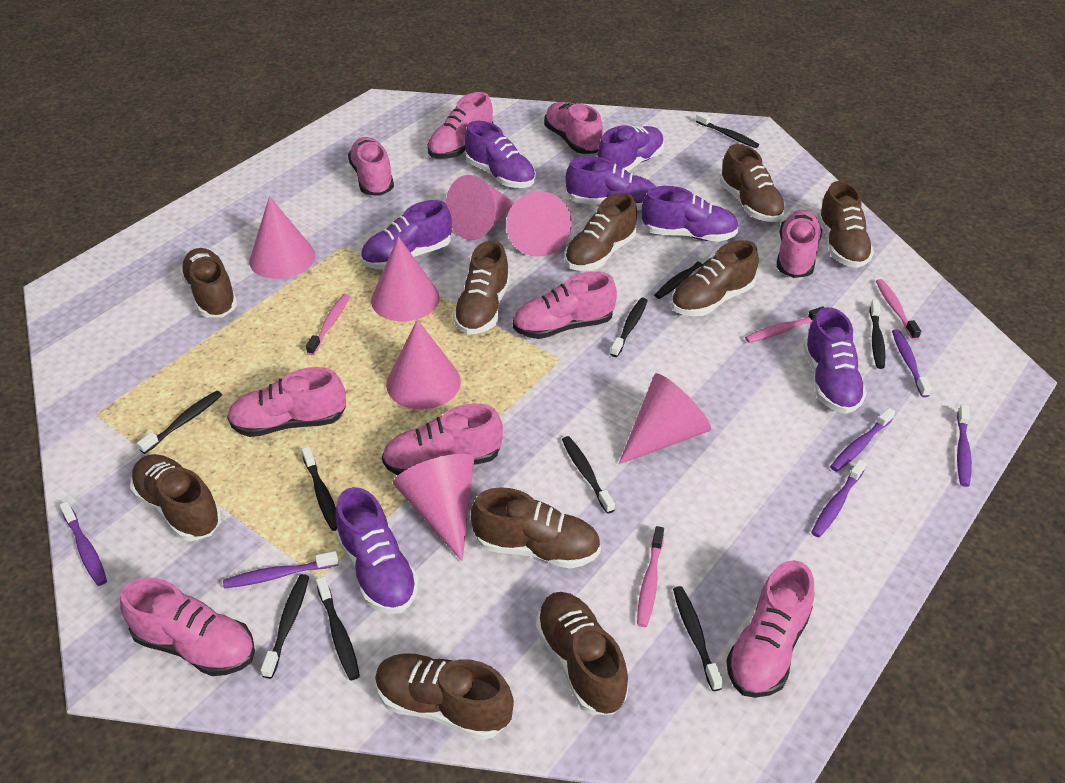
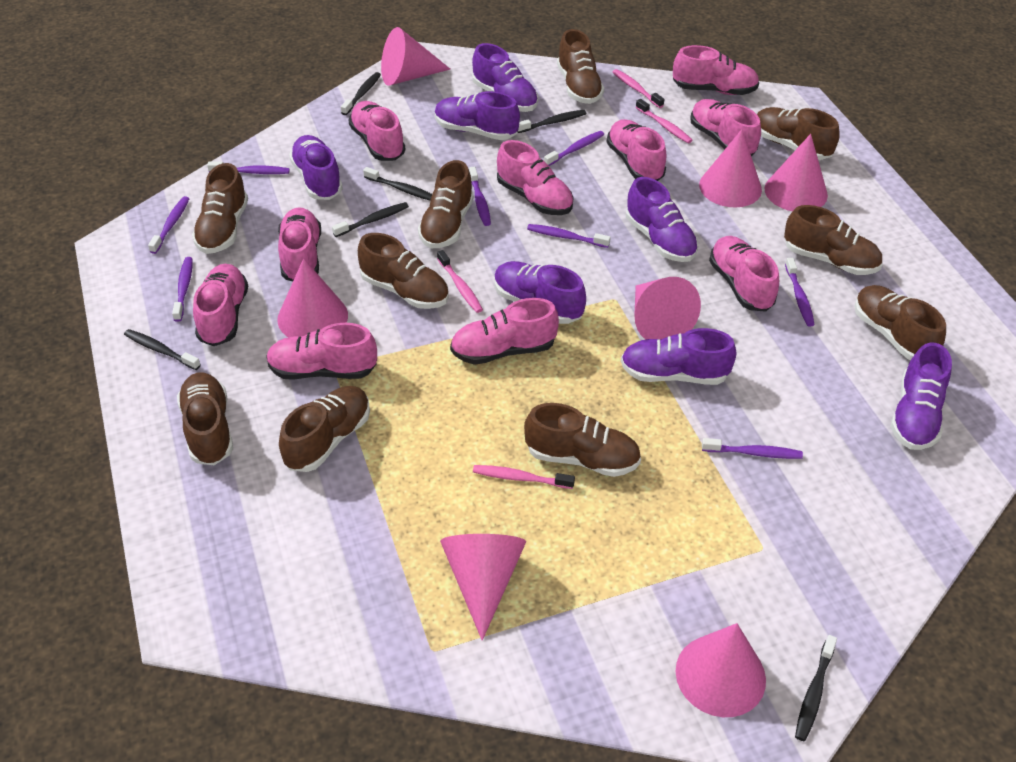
black toothbrush: [137,391,222,454] [261,574,309,679] [302,447,337,531] [316,576,360,680] [562,436,615,514] [610,298,648,357] [654,249,712,299] [673,586,723,691] [696,113,759,148] [870,300,885,369] = 10 -> [124,329,201,370] [332,202,409,237] [341,72,381,115] [363,167,432,201] [517,110,586,133] [795,635,837,741] = 6
pink shoe: [120,577,255,676] [227,367,346,437] [348,137,394,196] [382,403,503,475] [428,92,493,159] [513,271,617,339] [544,102,603,154] [726,560,814,698] [777,210,822,278] = 9 -> [193,264,248,346] [266,323,377,380] [278,207,321,282] [348,101,405,161] [450,298,559,365] [497,140,574,215] [607,119,666,181] [673,45,759,95] [690,99,761,156] [709,236,779,312] = 10
purple toothbrush: [60,501,107,586] [223,551,338,588] [811,459,866,537] [830,408,895,472] [892,329,932,398] [957,405,972,487] = 6 -> [148,196,189,254] [172,257,193,322] [207,162,290,174] [469,167,491,226] [527,224,611,248] [544,131,604,166] [702,438,803,459] [785,258,815,327] = 8

